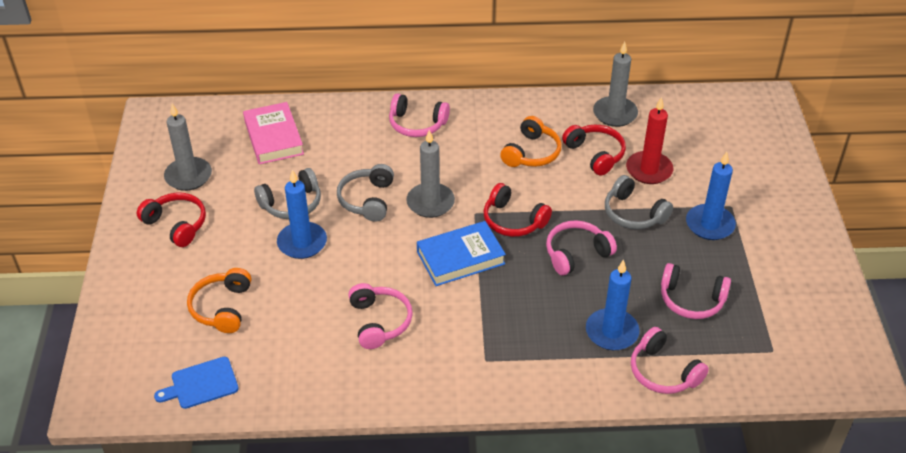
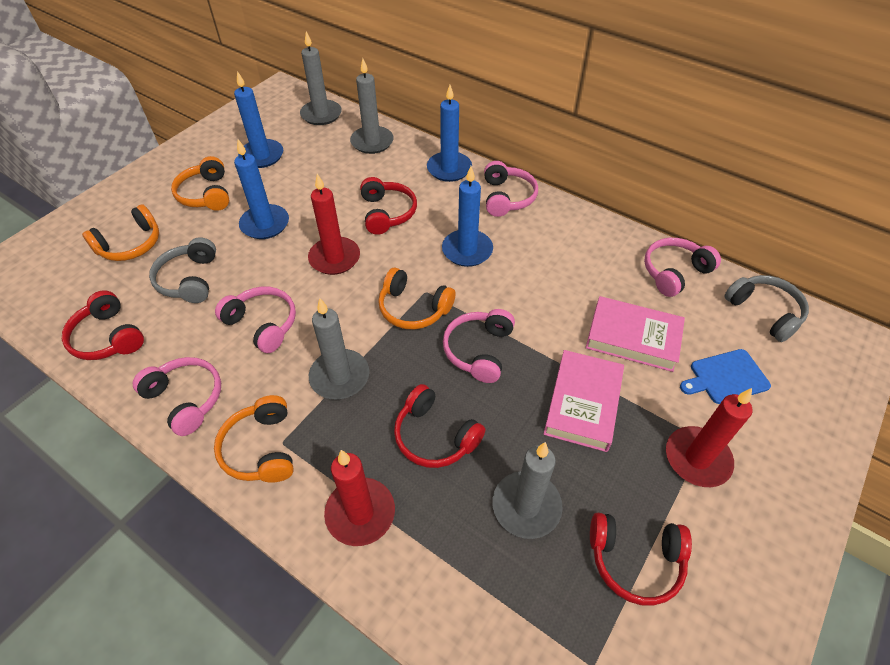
blue book: [417,221,506,286] = 1 -> none = 0
blue candle: [277,170,327,259] [586,259,640,350] [686,152,736,240] = 3 -> [234,71,283,168] [234,139,289,239] [427,85,472,182] [442,166,493,267] = 4
grey candle: [164,104,212,191] [406,130,455,218] [593,41,638,127] = 3 -> [300,31,342,125] [309,298,369,400] [350,58,394,154] [492,442,563,539] = 4
grey headphones: [254,168,321,219] [337,164,394,222] [605,175,673,229] = 3 -> [149,238,216,303] [724,275,809,342] = 2
orange headphones: [187,268,251,333] [500,116,561,167] = 2 -> [82,204,159,261] [171,156,229,211] [214,395,294,483] [378,267,455,329] = 4
pink book: [243,102,304,164] = 1 -> [543,350,624,452] [586,296,685,372] = 2
red candle: [626,97,673,184] = 1 -> [308,174,360,275] [324,450,395,546] [666,388,752,487] = 3
red headphones: [137,193,206,247] [484,183,552,237] [562,125,626,176] = 3 -> [62,291,144,360] [360,177,417,235] [394,384,485,468] [590,513,692,606] = 4

